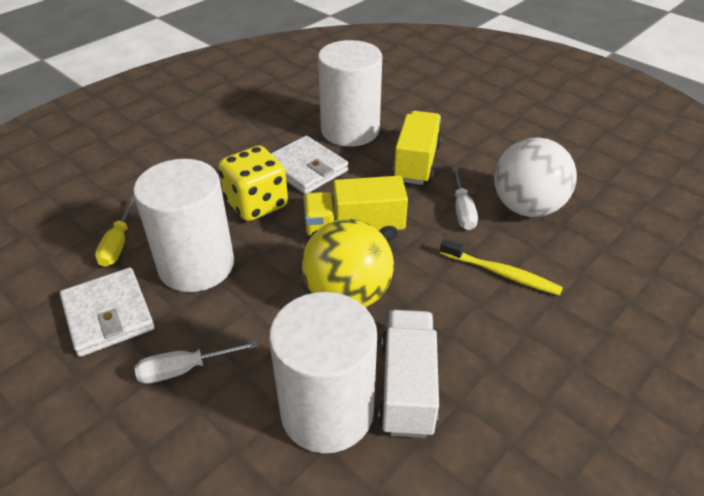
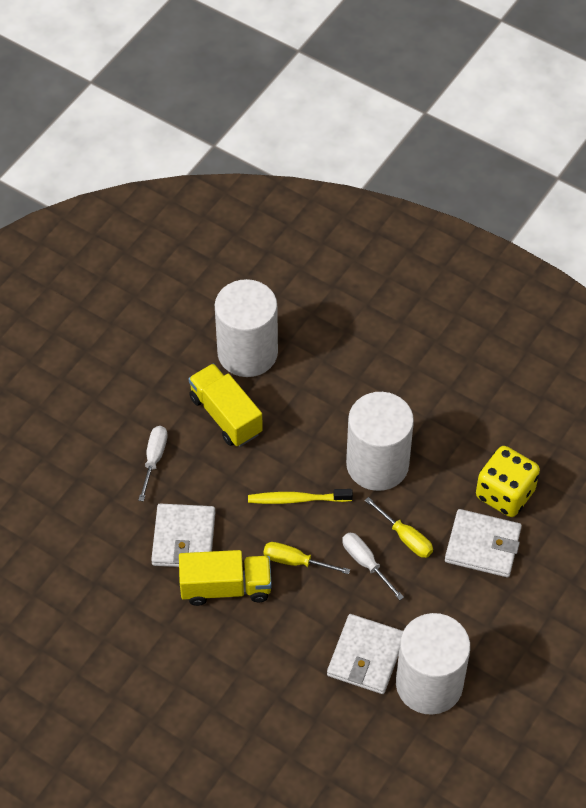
white ball: [494,137,577,217] = 1 -> none = 0
white truck: [378,310,439,438] = 1 -> none = 0
white wallet: [60,268,155,357] [271,136,348,194] = 2 -> [151,504,215,567] [327,614,403,694] [445,509,522,577] = 3
yellow ball: [302,219,394,307] = 1 -> none = 0
yellow screwdriver: [95,196,135,267] = 1 -> [263,542,350,574] [365,497,433,558] = 2

